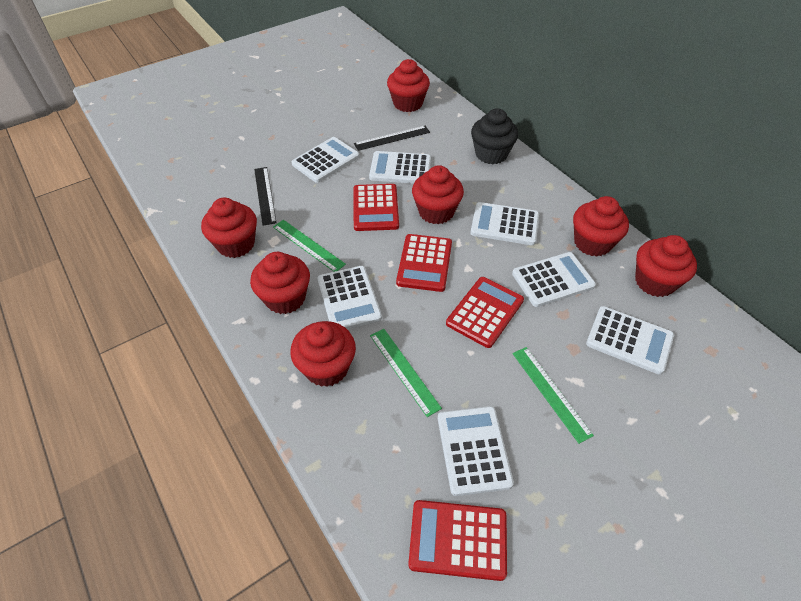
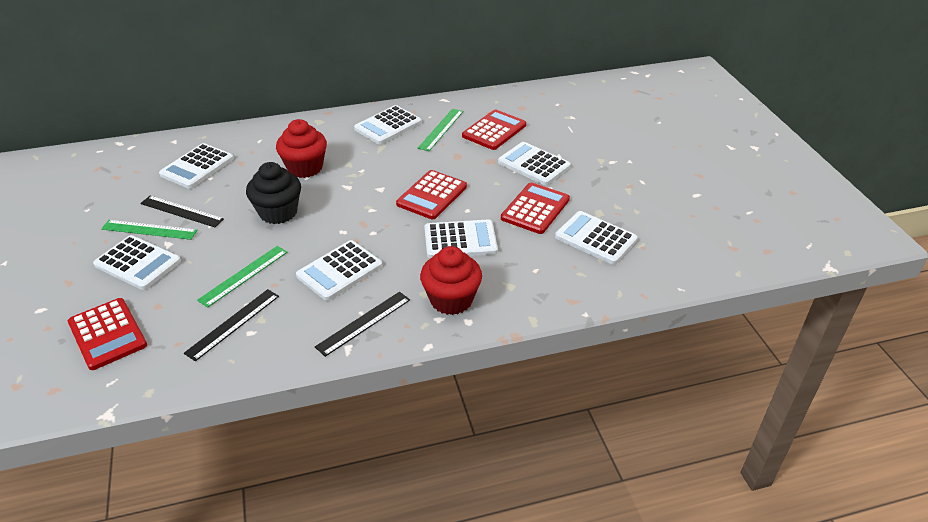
black ruler: [254,167,277,225] [354,126,430,151] = 2 -> [140,196,224,227] [184,289,279,361] [315,292,410,357] = 3
red cupcake: [201,198,257,258] [250,252,310,314] [290,321,356,387] [387,59,430,112] [412,165,464,224] [573,196,629,257] [635,235,697,297] = 7 -> [276,119,327,178] [420,246,482,315] = 2

